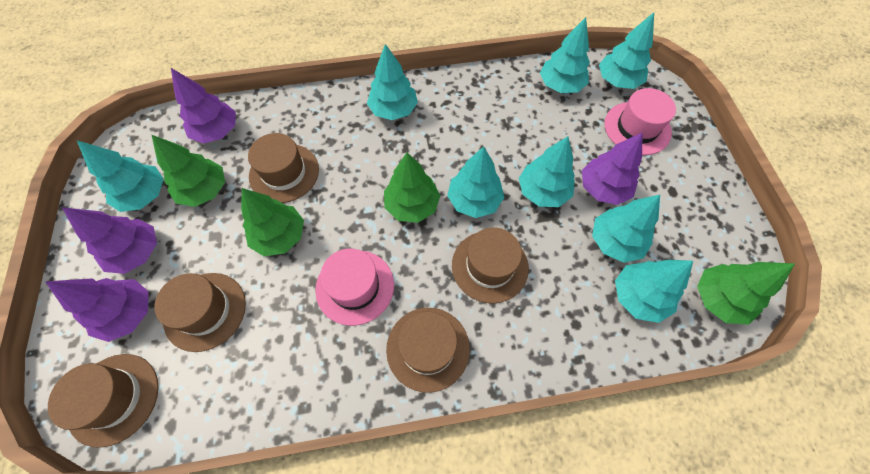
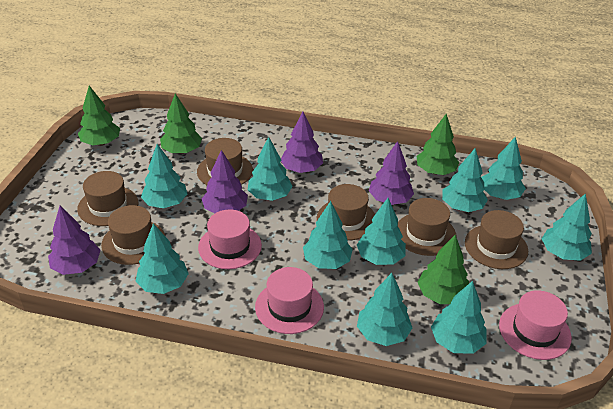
brown hat: [48,354,159,448] [154,273,246,352] [248,133,319,203] [386,308,470,393] [452,227,529,303] = 5 -> [77,171,139,226] [101,205,165,265] [197,138,253,185] [317,184,375,240] [398,198,456,256] [465,210,528,269] = 6
pink hat: [315,249,394,326] [605,88,676,155] = 2 -> [198,209,262,269] [255,267,324,334] [499,290,572,360] = 3
turquoise tree: [77,140,164,212] [367,44,418,120] [447,146,504,218] [519,136,575,207] [540,17,590,93] [592,195,660,263] [599,12,654,89] [615,260,693,323] = 8 -> [136,223,189,294] [141,144,187,208] [248,137,293,201] [303,201,353,269] [357,198,406,265] [357,273,412,346] [431,281,487,354] [442,148,488,212] [481,136,526,200] [542,193,592,261] = 10

